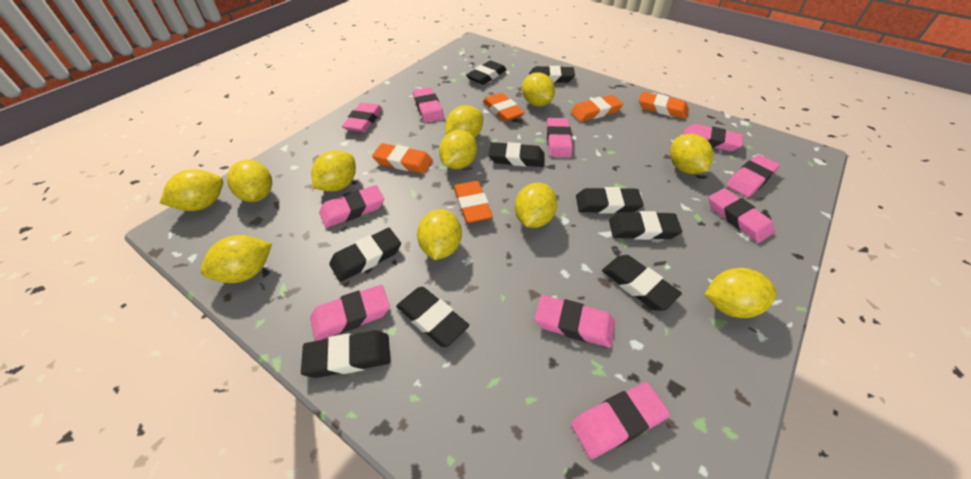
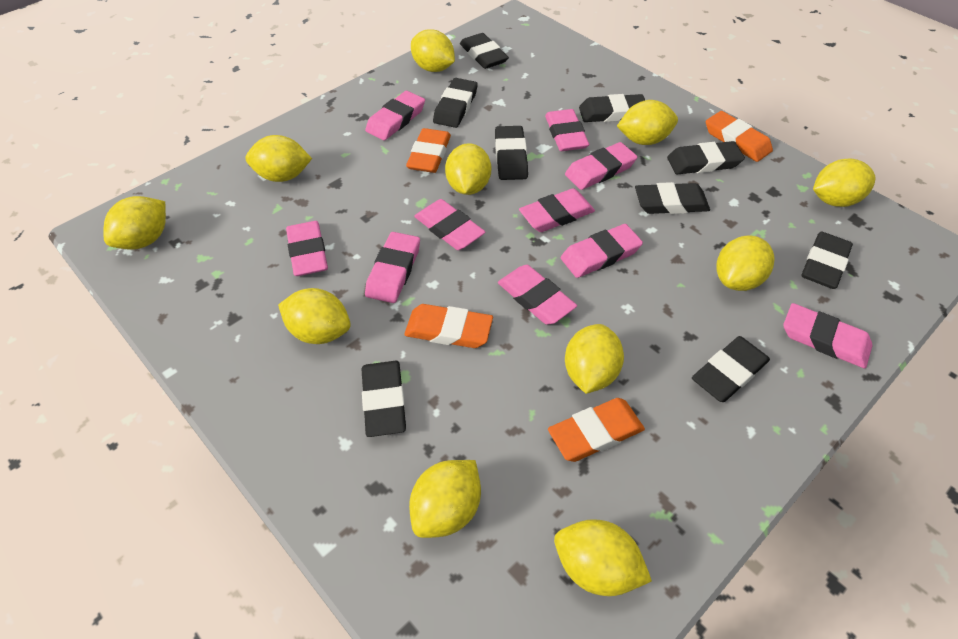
orange eraser: [372,143,433,174] [454,181,493,223] [483,93,525,122] [570,95,623,122] [639,92,689,119] = 5 -> [404,304,493,348] [406,128,451,173] [548,398,645,462] [706,111,773,162] = 4

